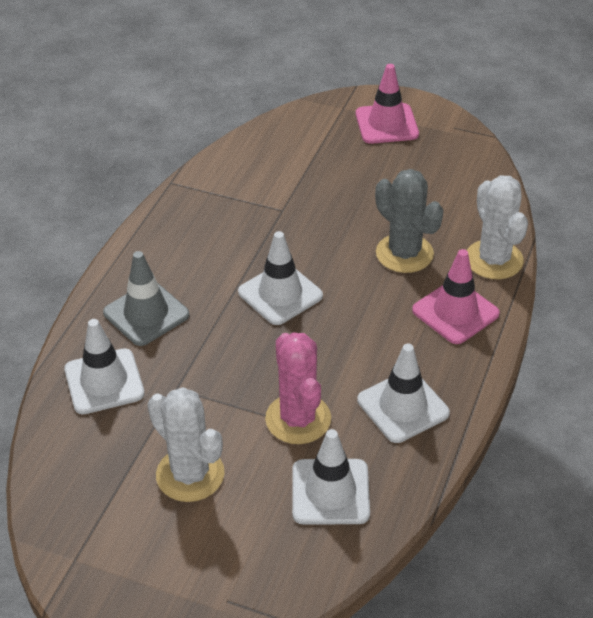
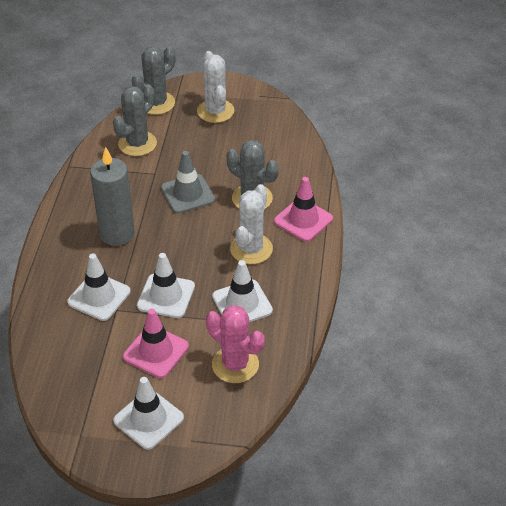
grey cactus: [375,169,444,273] = 1 -> [113,84,157,156] [132,46,175,115] [227,140,279,209] = 3
grey candle: none = 0 -> [90,147,135,246] = 1

